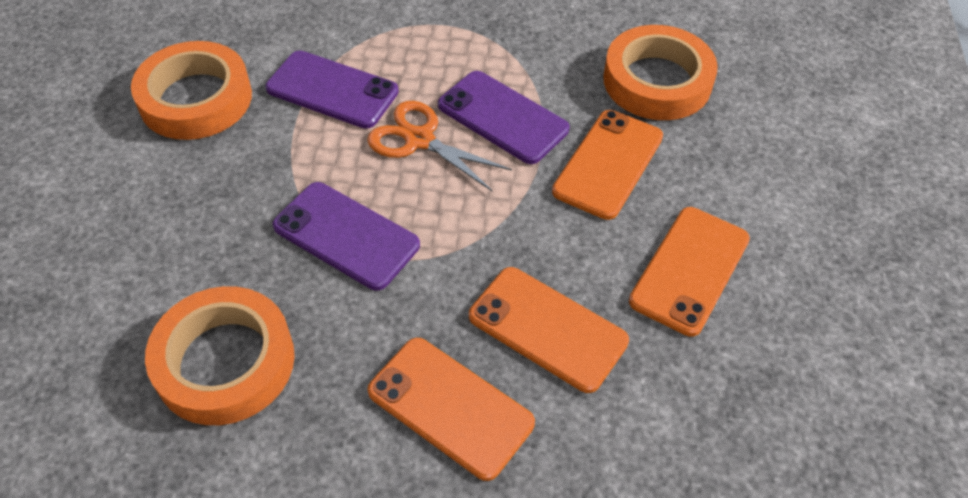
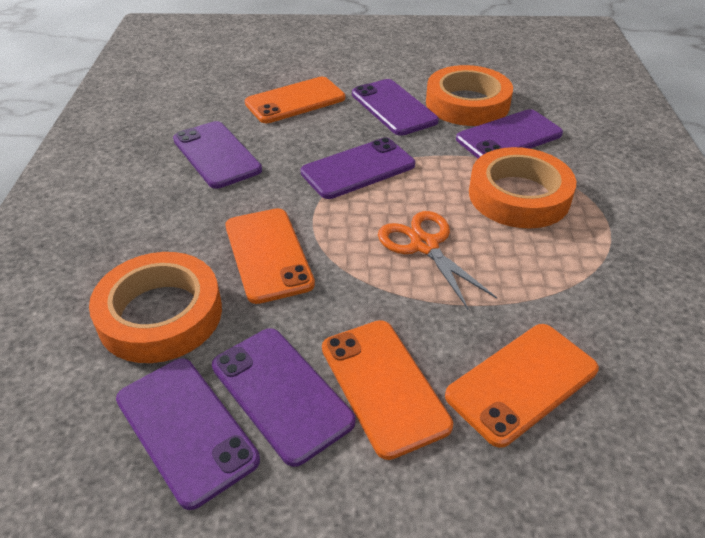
purple phone: [265,51,399,129] [273,182,420,290] [438,71,570,164] = 3 -> [116,358,260,510] [173,121,262,189] [212,328,356,467] [301,138,415,199] [352,79,439,136] [456,109,563,158] = 6

